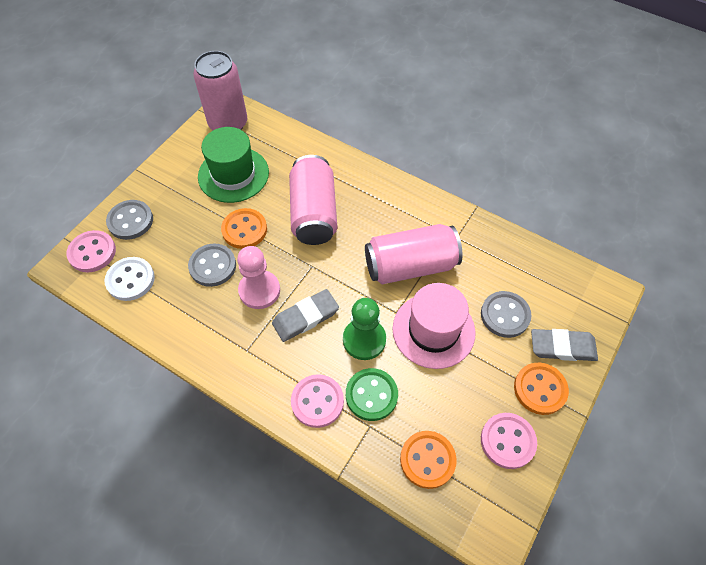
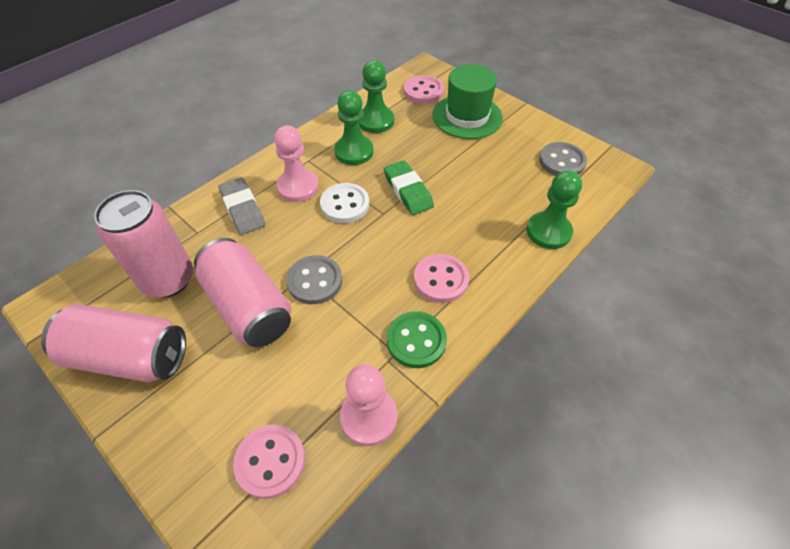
green eraser: none = 0 -> [384,160,434,215] = 1
green pawn: [343,298,386,360] = 1 -> [334,90,373,165] [359,60,394,133] [527,170,582,249] = 3
grey button: [106,200,153,240] [188,244,236,287] [481,291,532,338] = 3 -> [286,255,342,304] [539,142,587,176] = 2
grey eraser: [272,289,339,342] [531,329,598,361] = 2 -> [219,177,265,235] = 1
orange button: [221,208,267,249] [400,431,457,489] [514,363,569,415] = 3 -> none = 0
pink hat: [393,283,476,369] = 1 -> none = 0
pink pawn: [237,246,280,309] = 1 -> [274,125,319,202] [340,364,397,446] = 2

